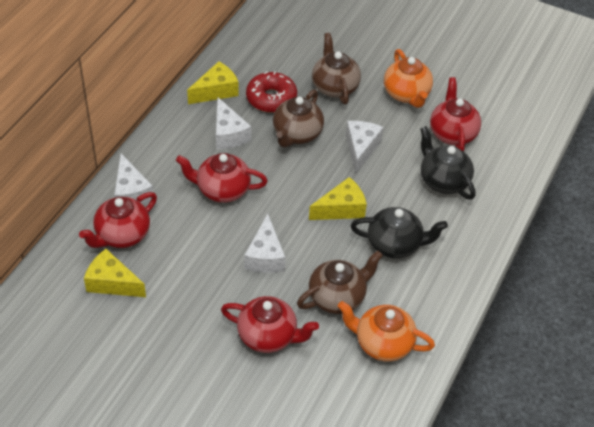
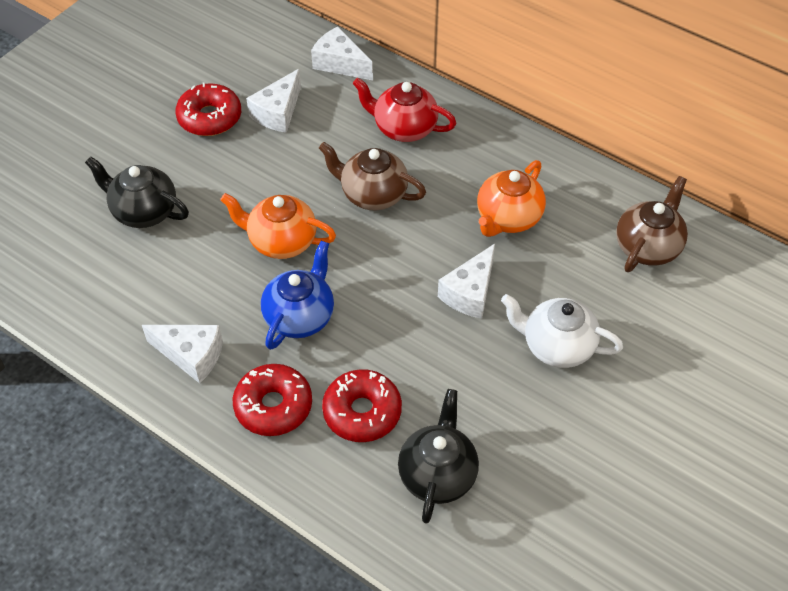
blue teapot: none = 0 -> [261,241,334,350] = 1
brown teapot: [273,89,324,148] [297,251,383,314] [312,33,361,104] = 3 -> [319,142,426,210] [616,176,688,272] = 2
red donut: [246,71,297,113] = 1 -> [175,82,241,136] [233,364,312,436] [322,369,402,442] = 3
red teapot: [79,192,157,248] [176,153,268,203] [221,296,319,353] [430,77,481,151] = 4 -> [353,77,456,142] = 1
white teapot: none = 0 -> [501,294,623,368] = 1
yellow cheese: [84,249,146,297] [187,61,239,104] [309,177,367,220] = 3 -> none = 0

